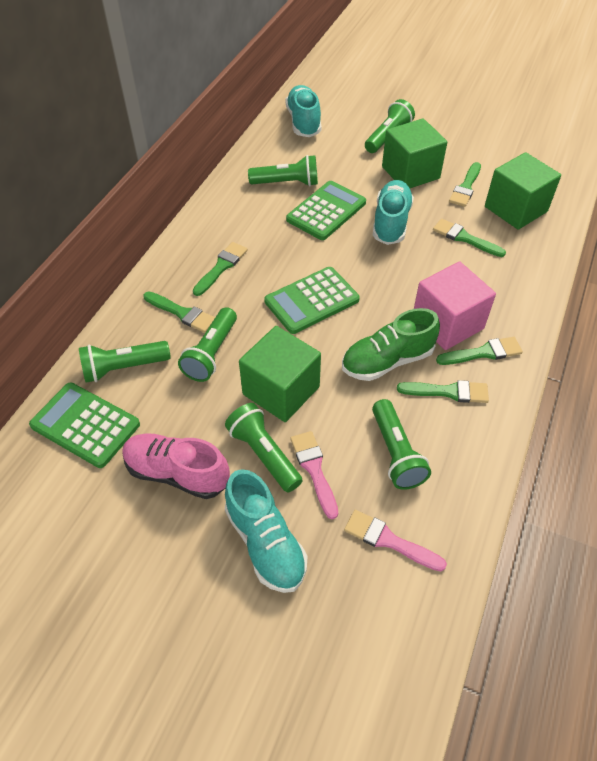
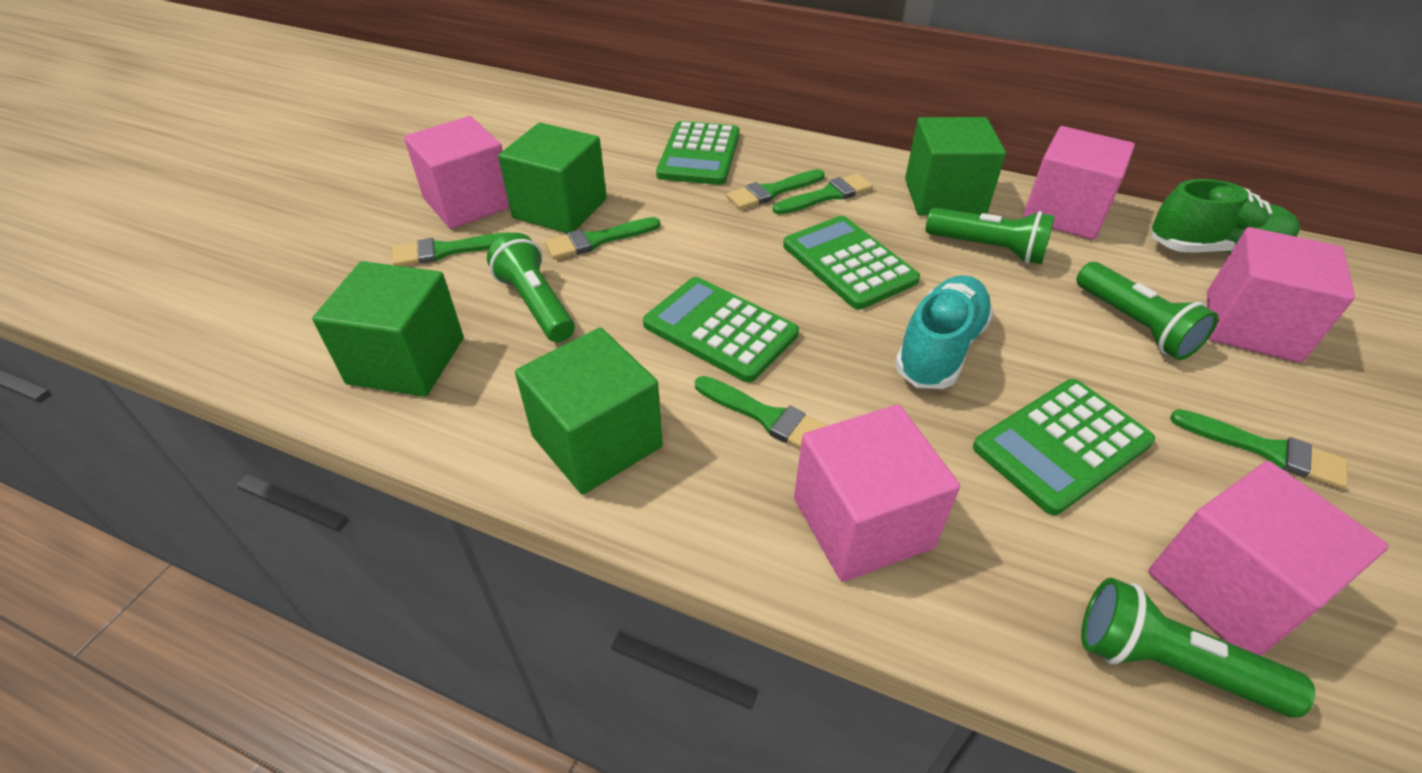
green calculator: [29,382,140,468] [264,267,360,334] [286,181,366,240] = 3 -> [643,277,799,382] [656,121,740,185] [783,216,920,310] [973,379,1155,515] = 4
green cube: [239,326,321,422] [382,118,447,188] [485,152,561,230] = 3 -> [312,261,464,397] [498,123,607,233] [515,328,663,495] [905,117,1006,216] = 4
green flashlight: [79,341,171,383] [178,307,237,382] [225,403,303,492] [248,155,318,186] [365,99,415,153] [372,399,431,490] = 6 -> [487,233,575,343] [926,208,1055,264] [1076,262,1218,360] [1081,578,1315,718] = 4
pink brush: [290,431,338,519] [344,510,447,572] = 2 -> none = 0
pink cube: [414,262,496,350] = 1 -> [404,116,510,229] [794,405,960,582] [1022,126,1135,240] [1148,461,1389,656] [1207,227,1355,363] = 5
pink shoe: [122,433,230,499] = 1 -> none = 0
turquoise shoe: [225,469,308,593] [285,85,321,137] [373,180,414,245] = 3 -> [895,275,994,389] = 1

